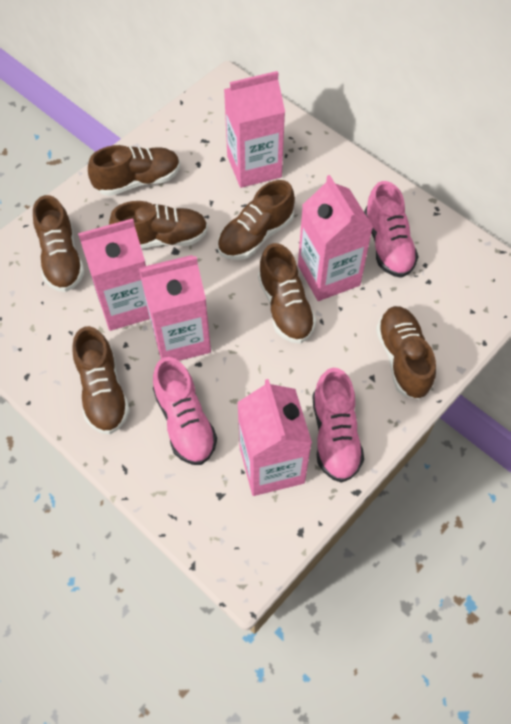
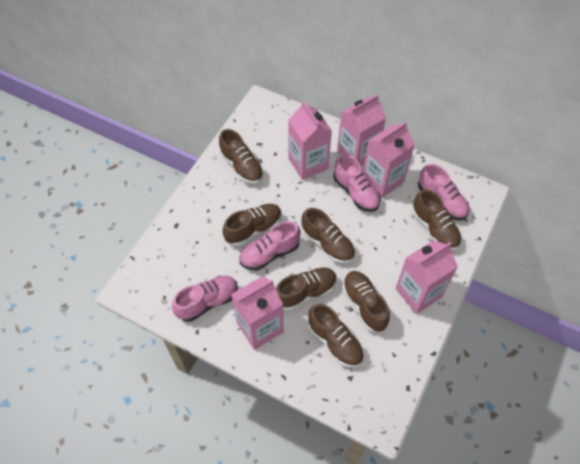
pink shoe: [153,357,217,465] [312,368,364,483] [364,181,419,278] = 3 -> [172,276,238,322] [239,221,301,270] [334,155,381,212] [418,164,470,220] = 4

